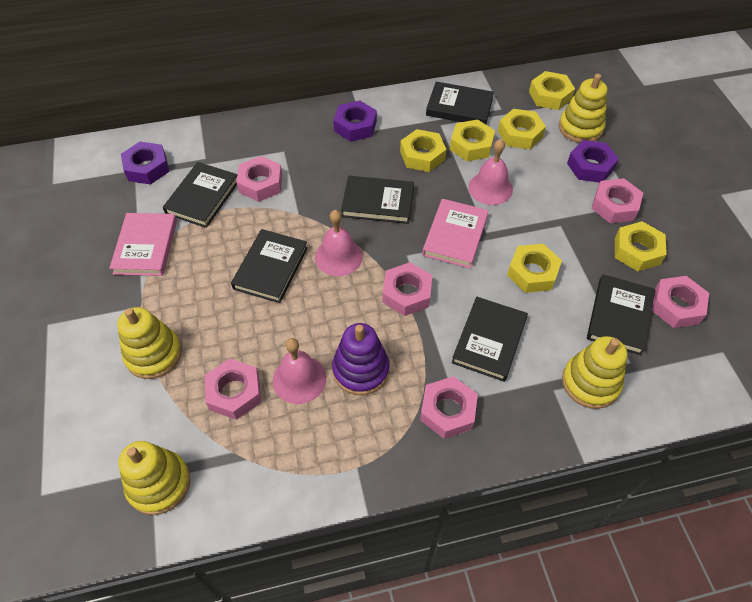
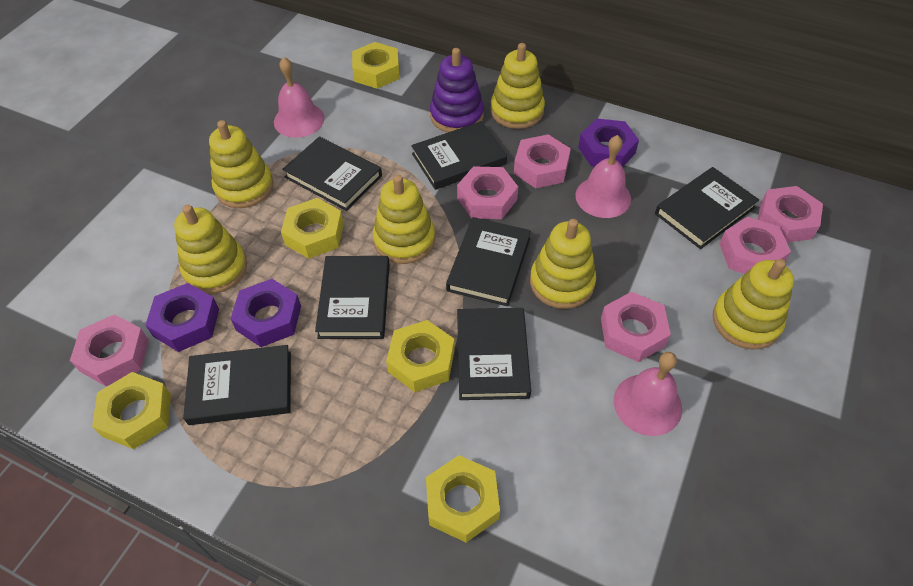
black book: [163,162,237,228] [231,229,308,303] [341,176,414,224] [426,82,494,124] [451,297,528,382] [587,274,655,355] = 6 -> [183,345,291,425] [282,136,382,211] [315,256,390,339] [411,121,507,190] [446,217,531,306] [457,308,531,400] [655,167,759,249] = 7
pink book: [109,213,177,276] [422,199,489,269] = 2 -> none = 0
yellow nut: [400,129,446,172] [450,119,495,161] [498,109,546,150] [507,244,562,293] [529,71,575,110] [615,221,667,271] = 6 -> [92,372,171,449] [281,198,344,259] [352,42,400,89] [386,320,455,392] [426,455,500,543] = 5
yellow stacking toy: [117,307,182,379] [118,441,190,515] [559,74,607,143] [562,336,627,409] = 4 -> [174,205,247,294] [209,120,273,208] [373,175,435,264] [490,43,545,129] [530,219,596,309] [713,259,794,349] = 6

